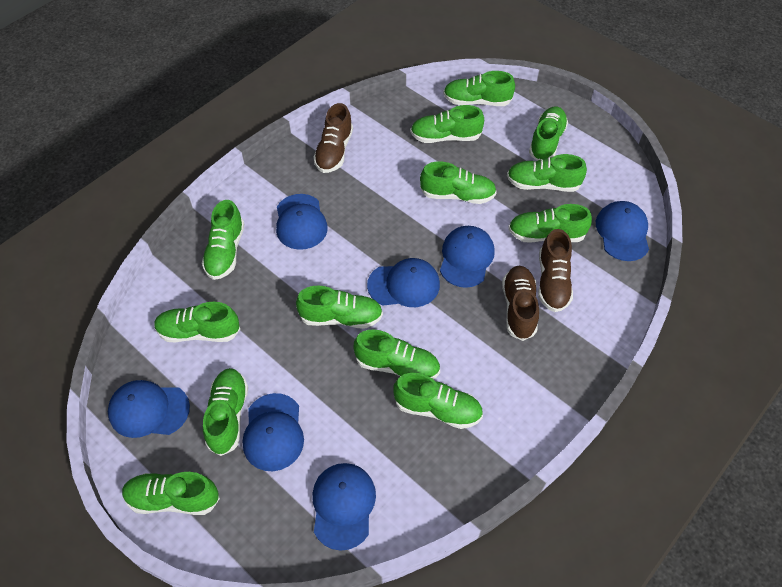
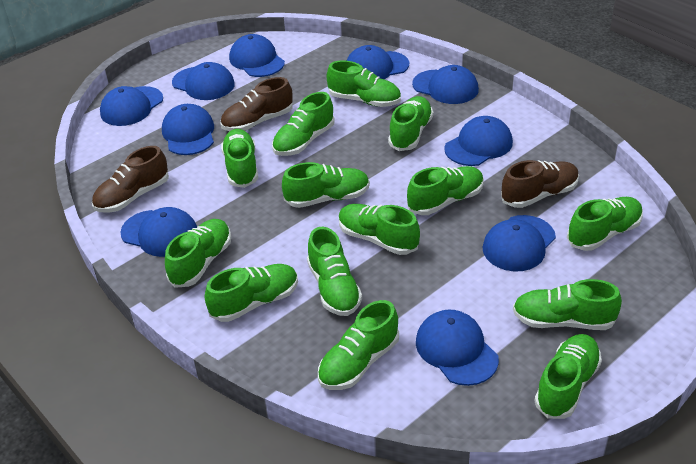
blue cap: [108,380,190,438] [243,393,304,471] [276,194,328,250] [312,463,376,551] [367,258,440,307] [440,226,495,288] [596,201,649,261] = 7 -> [100,86,163,126] [121,207,197,257] [162,104,214,155] [172,62,235,100] [229,34,285,77] [346,45,409,79] [412,65,479,104] [416,309,499,386] [444,116,513,166] [482,215,556,271] = 10
green shoe: [122,472,220,515] [154,302,240,342] [202,200,244,280] [203,368,248,456] [296,285,383,329] [354,329,440,379] [393,373,483,429] [410,105,484,143] [420,161,497,204] [443,71,515,106] [507,154,587,192] [508,204,592,243] [529,106,568,161] = 13 -> [165,219,231,288] [205,264,298,322] [221,129,258,188] [272,92,335,156] [282,162,370,208] [307,227,362,316] [318,300,399,390] [327,60,401,107] [339,204,420,255] [388,96,433,151] [407,166,484,215] [513,279,622,330] [534,334,602,419] [567,197,643,251] = 14

